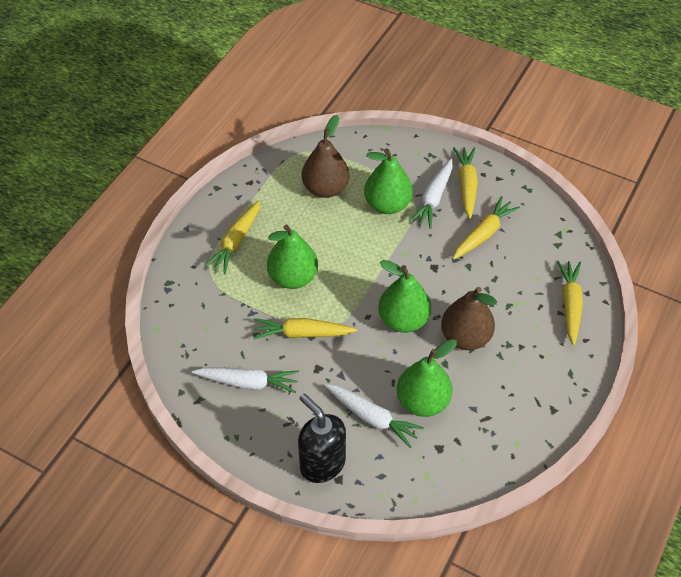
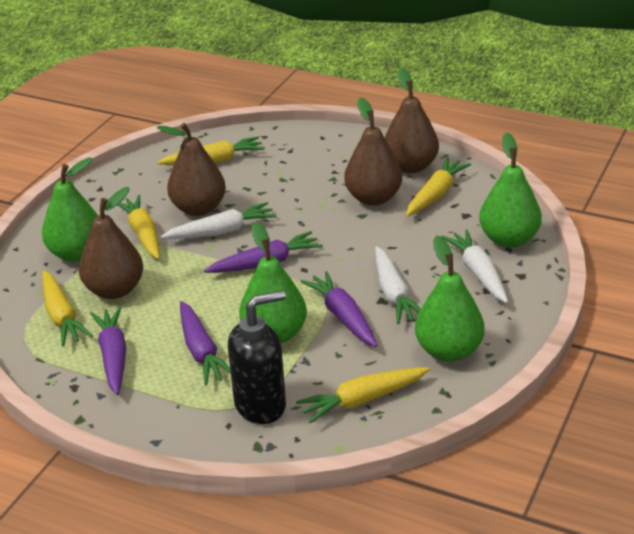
brown pear: [302,115,349,198] [441,287,497,350] = 2 -> [79,187,143,299] [157,123,226,216] [344,97,402,206] [385,68,439,173] = 4
purple carrot: none = 0 -> [90,307,126,395] [180,301,231,385] [204,231,323,273] [300,271,378,347] = 4

